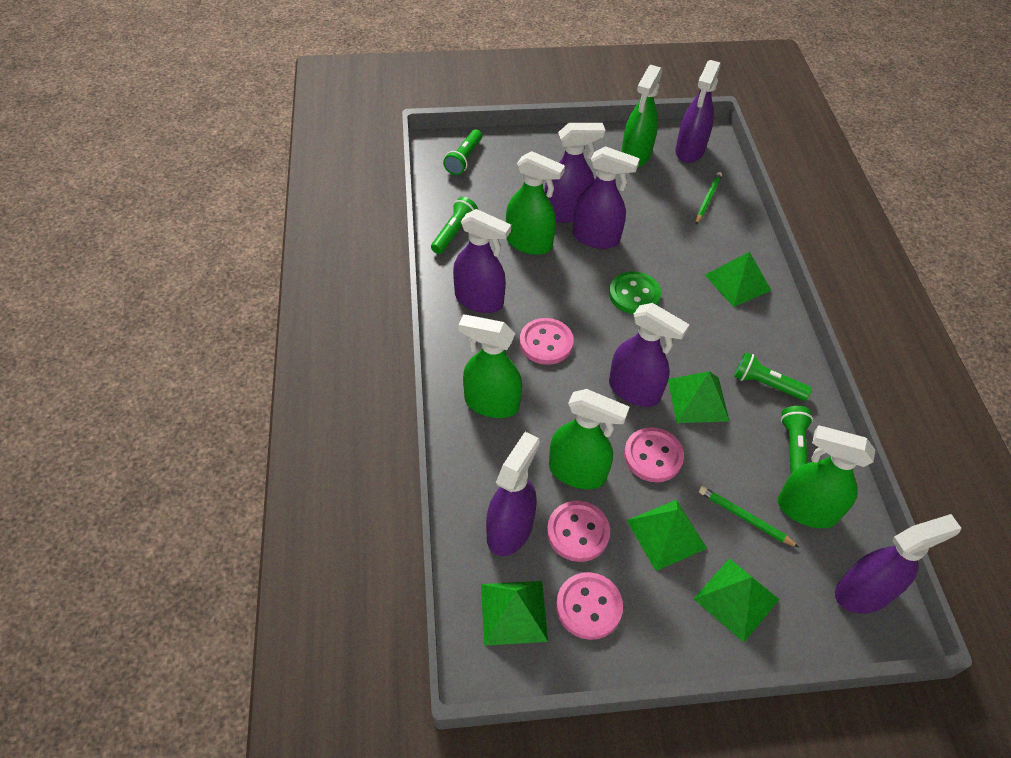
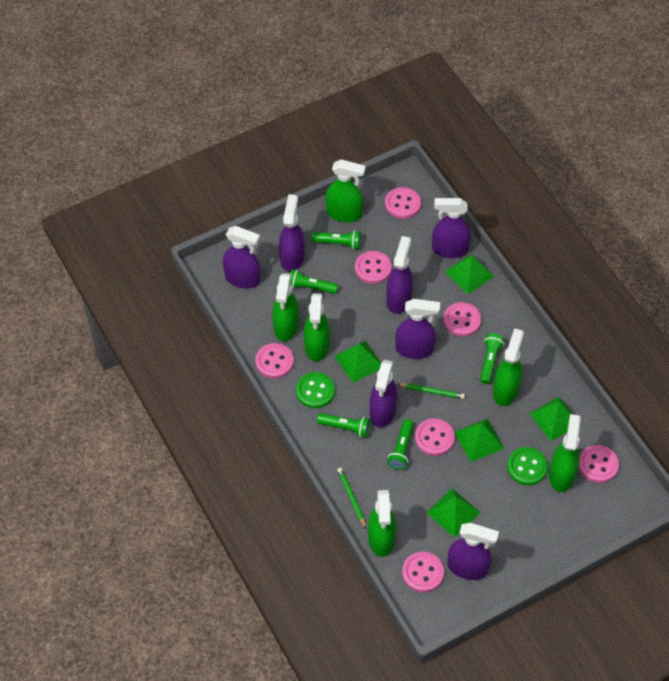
green button: [609,271,661,314] = 1 -> [296,372,335,408] [507,447,548,485] = 2
green flashlight: [431,197,478,254] [443,129,482,175] [734,352,812,401] [781,406,813,474] = 4 -> [290,269,338,294] [312,230,361,250] [317,413,370,438] [387,419,414,470] [480,333,504,384] = 5
green spray bottle: [458,315,522,418] [506,151,565,255] [549,389,629,489] [621,65,662,168] [778,426,875,528] = 5 -> [272,273,299,341] [304,293,330,361] [326,159,366,222] [368,490,396,557] [493,328,524,406] [549,414,581,492] = 6
pink button: [519,318,574,365] [547,501,610,562] [556,572,623,640] [624,427,684,482] = 4 -> [255,343,294,379] [355,251,392,284] [385,187,421,219] [402,552,444,592] [415,419,455,456] [443,302,481,337] [579,445,619,483] = 7

